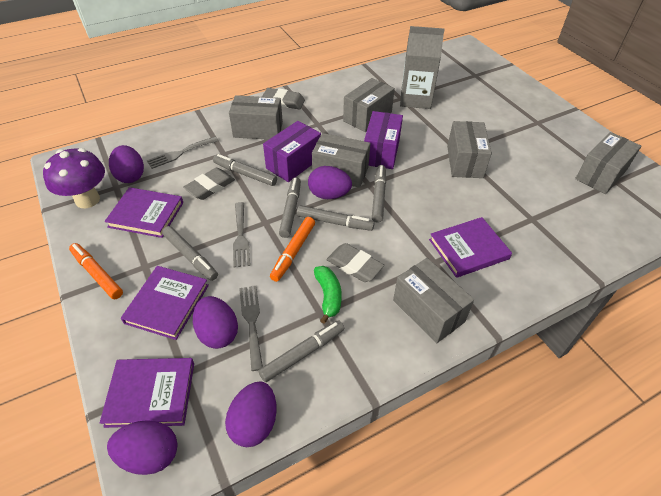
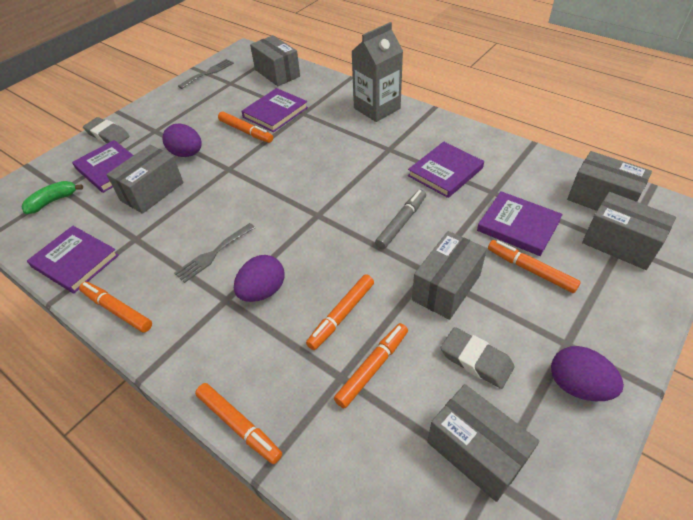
grey eraser: [183,168,235,200] [262,88,305,110] [326,243,384,282] = 3 -> [83,117,130,144] [440,327,515,389] = 2
grey fork: [147,137,218,169] [233,202,250,268] [239,286,263,371] = 3 -> [174,223,255,283] [178,59,234,89] = 2
grey marker: [162,226,218,281] [213,154,277,186] [258,320,344,382] [279,177,301,238] [297,205,375,231] [372,165,386,223] = 6 -> [375,190,426,249] = 1
orange marker: [69,243,123,299] [270,217,315,282] = 2 -> [79,282,152,333] [195,383,282,464] [218,112,273,143] [306,274,374,350] [334,323,408,408] [488,240,581,293] = 6
purple book: [100,358,194,428] [105,187,183,238] [121,266,209,340] [429,217,512,278] = 4 -> [27,226,119,293] [72,140,134,193] [241,88,308,132] [408,142,484,198] [477,191,563,256] = 5
purple box: [263,121,321,182] [364,111,403,169] = 2 -> none = 0
purple egg: [107,420,177,475] [109,145,144,183] [193,296,238,349] [225,381,276,447] [308,166,352,199] = 5 -> [162,123,202,157] [234,255,284,302] [551,346,624,401] = 3
purple mushroom: [43,148,105,208] = 1 -> none = 0

